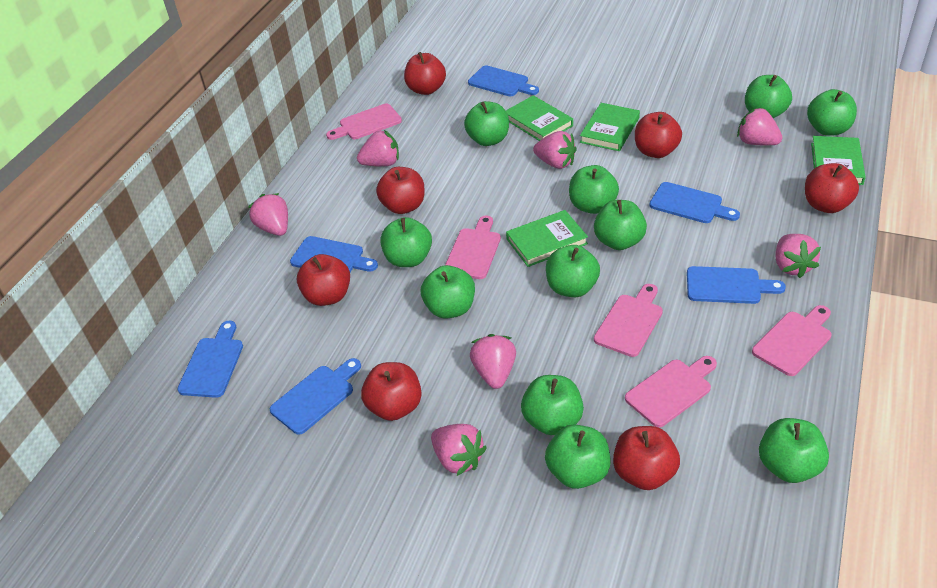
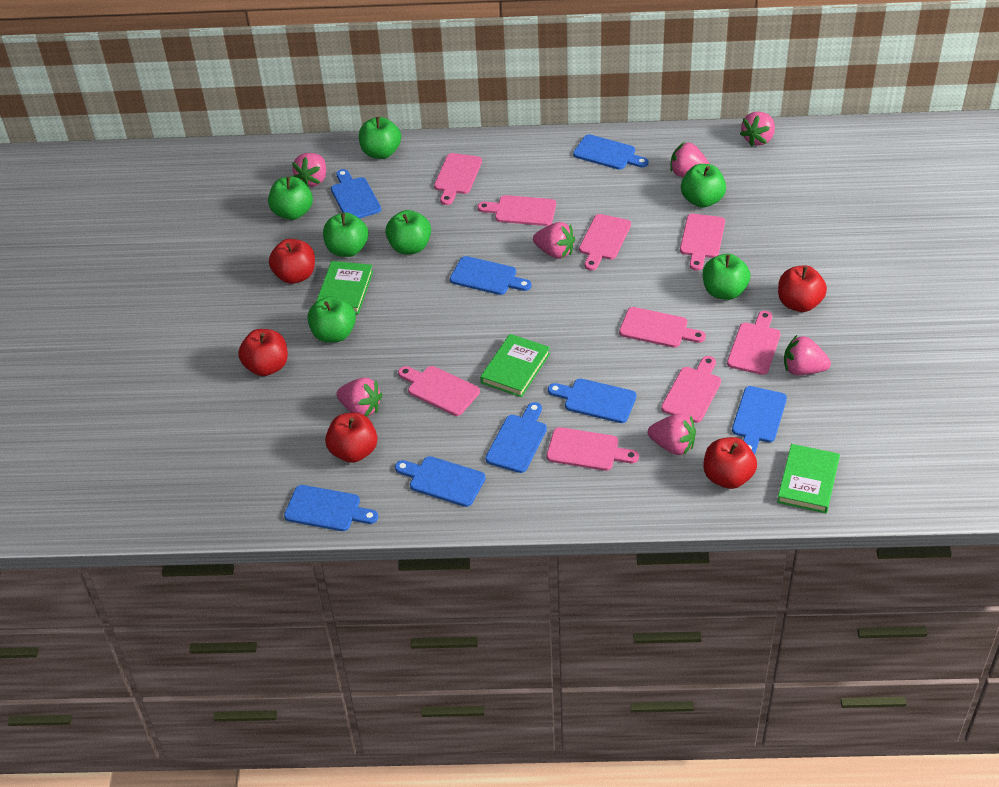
blue cutting board: [177,321,243,398] [270,358,361,435] [290,236,378,272] [468,66,539,96] [649,182,740,223] [687,266,786,304] = 6 -> [284,485,378,531] [331,169,381,219] [395,456,486,507] [450,256,532,295] [485,402,547,473] [548,378,636,423] [573,134,649,170] [732,386,787,455] = 8
green apple: [380,217,432,267] [421,265,475,319] [464,101,509,146] [521,375,584,435] [545,425,610,489] [546,245,600,297] [569,165,619,214] [594,200,647,250] [745,75,792,118] [759,418,829,483] [807,89,857,136] = 11 -> [268,176,313,220] [307,296,356,343] [323,212,368,257] [359,117,401,159] [385,210,431,254] [681,164,726,208] [703,254,750,300] = 7
green book: [506,95,573,141] [506,210,588,267] [580,103,640,151] [811,136,866,185] = 4 -> [316,261,373,314] [480,334,550,397] [777,444,840,513] = 3
pink cutting board: [326,104,402,140] [445,216,501,279] [594,284,663,357] [625,356,717,427] [752,305,832,376] = 5 -> [398,366,480,416] [434,153,482,205] [478,195,556,226] [547,427,639,471] [579,214,631,270] [619,307,706,348] [661,356,721,423] [680,214,725,271] [727,311,781,375] = 9
red apple: [297,254,350,306] [361,362,422,421] [376,167,425,214] [404,52,446,95] [613,426,680,490] [635,112,682,158] [805,163,859,213] = 7 -> [238,329,288,376] [269,239,315,284] [325,413,377,463] [704,437,757,489] [778,265,827,312] = 5

